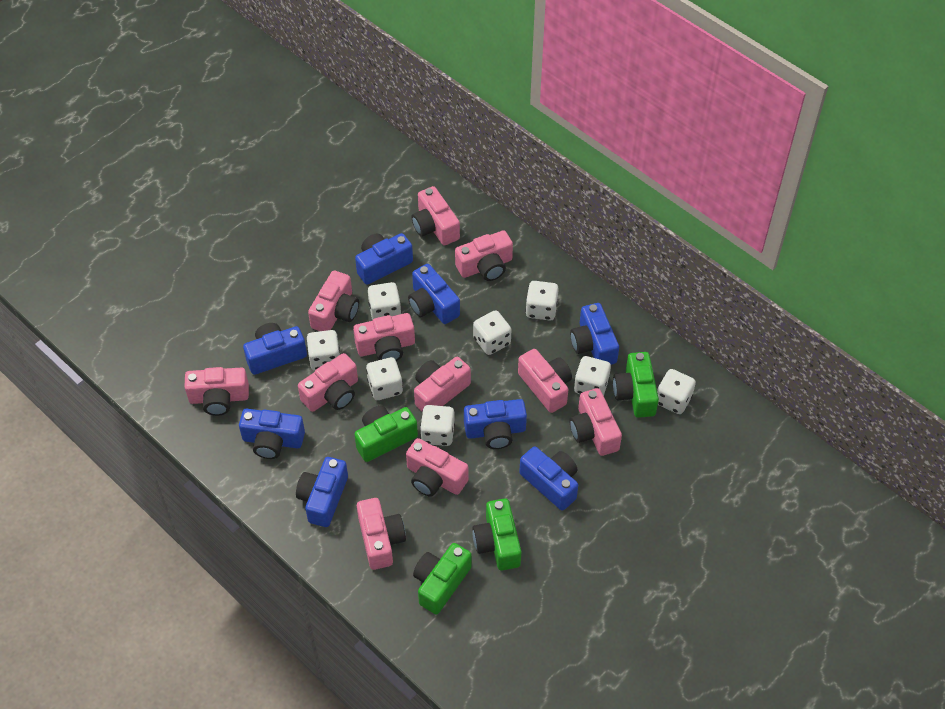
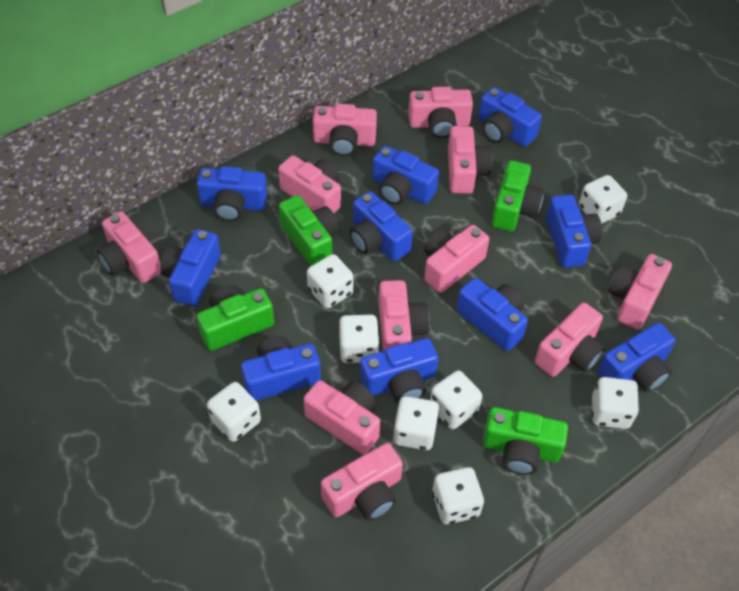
blue camera: [239,409,305,459] [243,323,307,375] [296,457,348,527] [355,233,413,285] [408,264,460,324] [464,399,527,449] [519,447,578,511] [570,303,619,365] = 8 -> [160,229,221,306] [196,166,267,221] [241,336,321,401] [350,191,413,261] [360,338,438,404] [373,146,439,205] [456,278,528,351] [478,87,542,147] [546,195,602,268] [598,323,676,392] = 10

